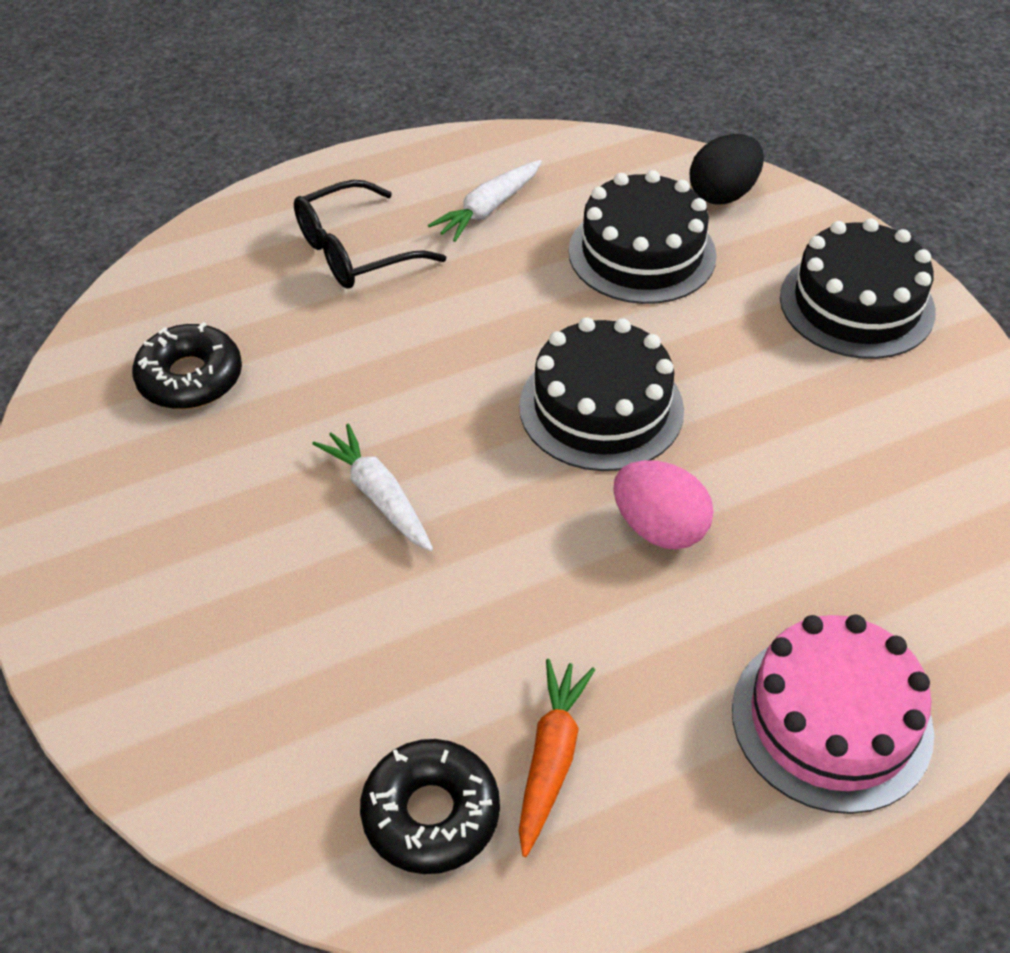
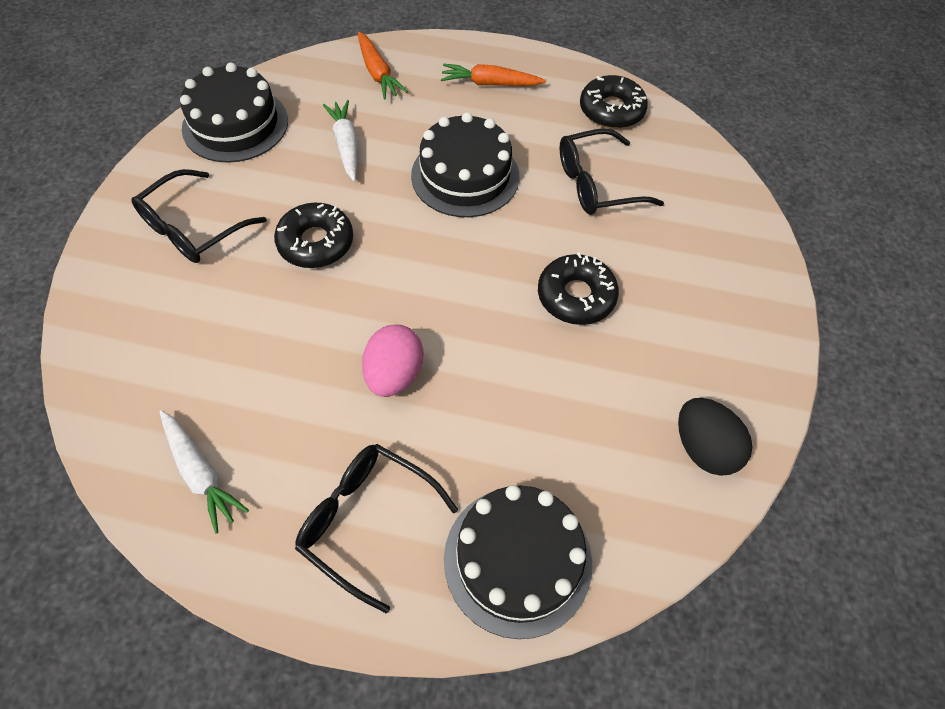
black donut: [132,322,242,409] [360,739,500,874] = 2 -> [274,203,353,268] [538,252,619,325] [580,75,648,129] = 3
black glasses: [294,180,446,289] = 1 -> [131,169,267,263] [295,444,458,613] [560,128,664,215] = 3
orange carrot: [519,659,595,857] = 1 -> [358,32,408,99] [441,64,546,86] = 2
pink cake: [732,614,934,814] = 1 -> none = 0

